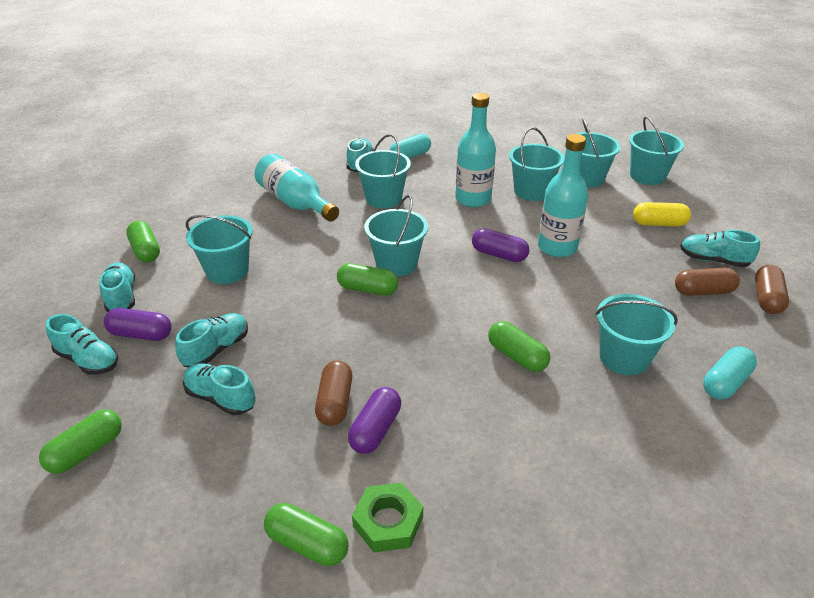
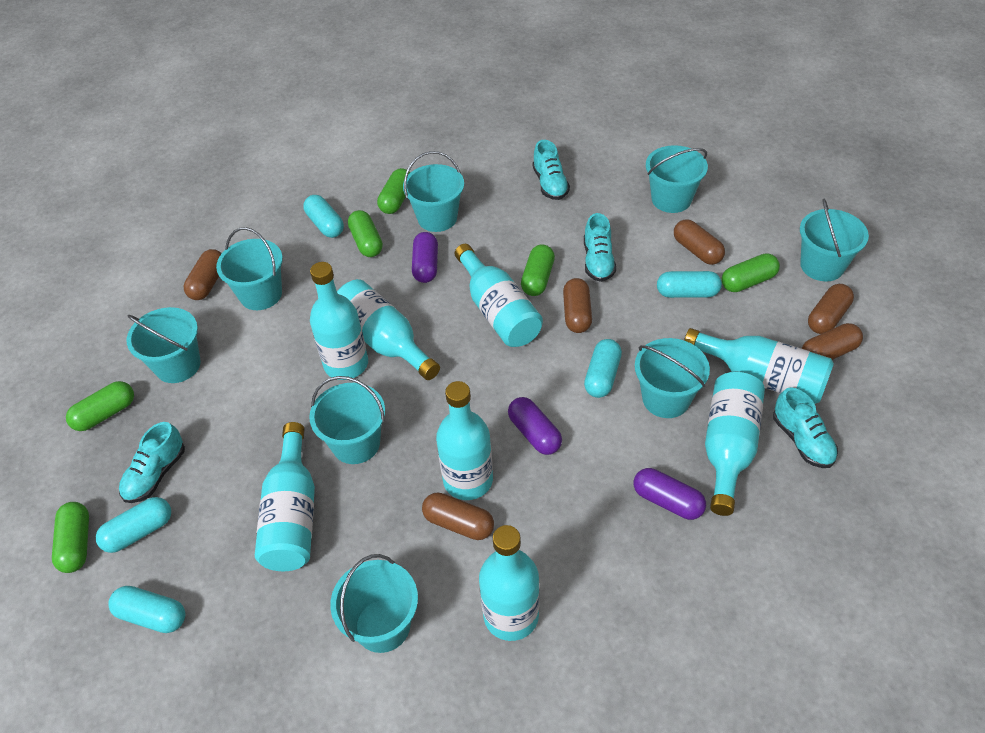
brown capsule: [315,360,352,426] [675,268,740,296] [755,265,789,314] = 3 -> [184,249,222,300] [422,492,494,540] [563,278,592,333] [674,219,725,265] [802,323,863,360] [808,284,854,334] = 6
green capsule: [39,409,122,474] [126,221,160,263] [264,503,349,566] [337,263,399,296] [488,321,550,372] = 5 -> [52,502,89,573] [66,381,134,431] [348,210,383,257] [377,168,410,214] [521,244,555,296] [721,253,780,292] = 6
green nut: [352,483,423,552] = 1 -> none = 0
turquoise bottle: [255,154,339,222] [455,93,496,207] [538,134,588,257] = 3 -> [255,422,315,571] [310,262,368,380] [337,279,440,380] [436,381,493,500] [455,244,543,347] [479,525,540,641] [684,328,834,404] [705,371,765,516] = 8
turquoise bucket: [186,215,253,284] [355,134,411,208] [364,195,428,276] [509,127,564,201] [576,118,620,188] [595,294,678,375] [629,116,684,185] = 7 -> [127,307,201,383] [216,227,283,310] [309,376,385,464] [330,554,418,653] [403,151,464,232] [635,338,710,418] [646,145,708,213] [800,199,869,281] = 8
turquoise capsule: [390,133,431,159] [703,347,757,400] = 2 -> [96,497,171,553] [108,586,185,633] [303,195,344,238] [584,339,622,398] [657,271,722,298] = 5
turquoise shoe: [46,314,118,375] [99,262,135,312] [175,313,248,367] [183,363,256,415] [346,138,374,172] [680,230,760,267] = 6 -> [119,422,185,503] [533,140,570,200] [584,213,616,282] [773,387,838,468] = 4
yellow capsule: [633,202,691,226] = 1 -> none = 0

